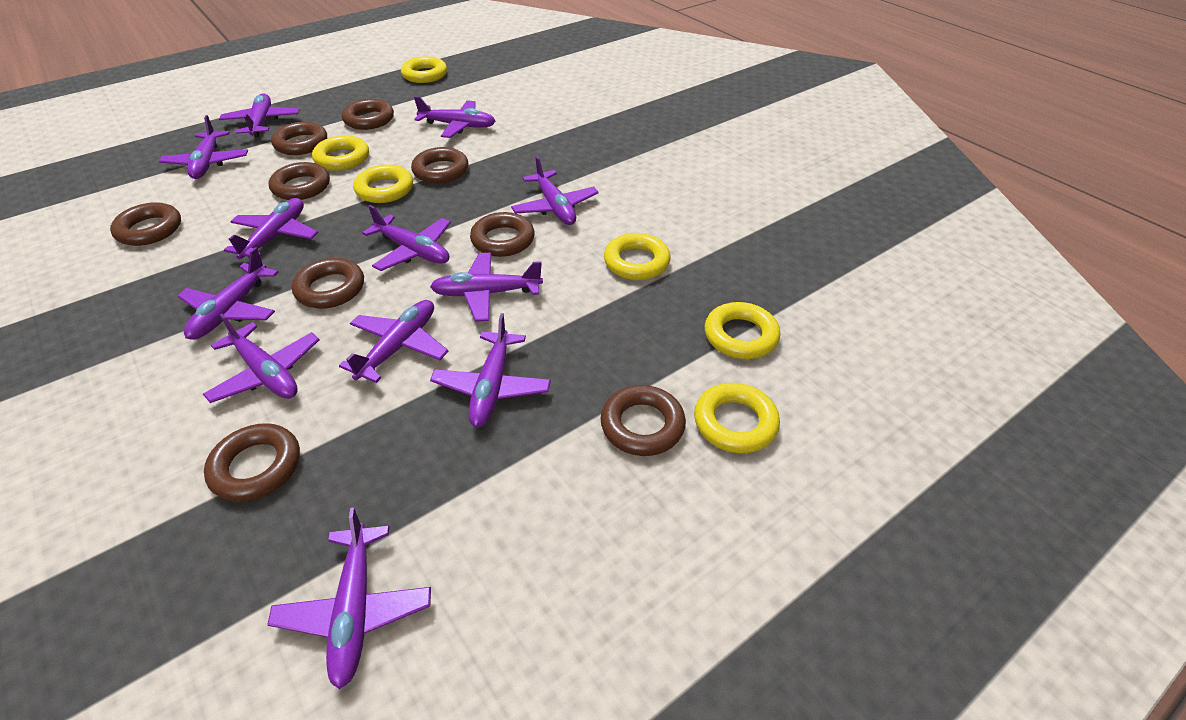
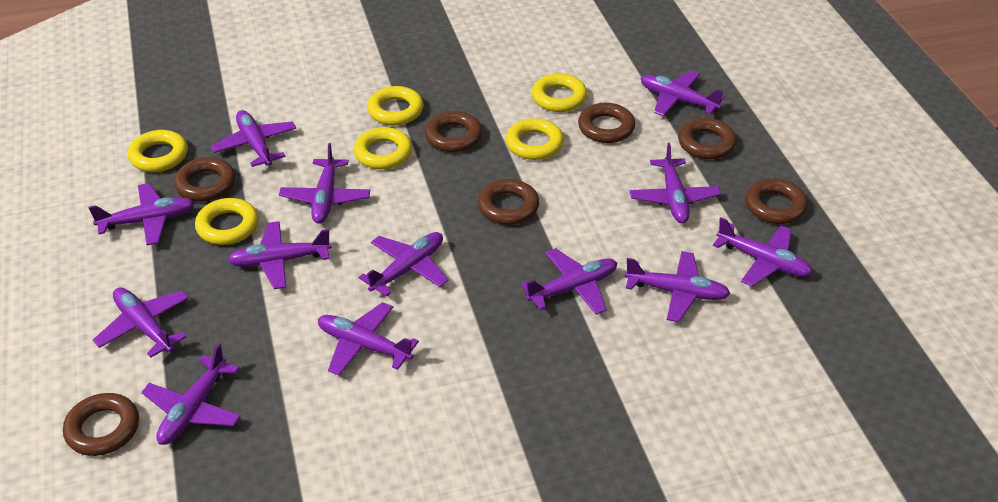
brown ring: [110,202,181,246] [204,423,300,502] [269,162,330,200] [271,122,327,155] [292,258,364,309] [342,99,394,130] [411,147,469,184] [470,212,535,257] [601,385,686,456] = 9 -> [63,393,139,456] [174,157,235,202] [425,111,482,152] [478,179,539,225] [578,103,635,143] [678,118,737,159] [745,178,808,224] = 7
purple plane: [159,115,248,179] [178,247,279,340] [203,314,320,403] [219,93,299,137] [224,198,318,259] [267,508,431,689] [339,300,449,383] [362,205,451,271] [414,96,495,138] [430,253,543,322] [430,313,551,427] [511,156,599,225] = 12 -> [88,183,195,245] [93,288,189,358] [141,344,241,445] [211,110,296,167] [228,221,332,289] [279,143,370,224] [318,302,419,376] [359,232,448,297] [521,248,617,315] [625,251,731,322] [630,143,721,223] [640,71,725,116] [713,217,813,286] = 13

